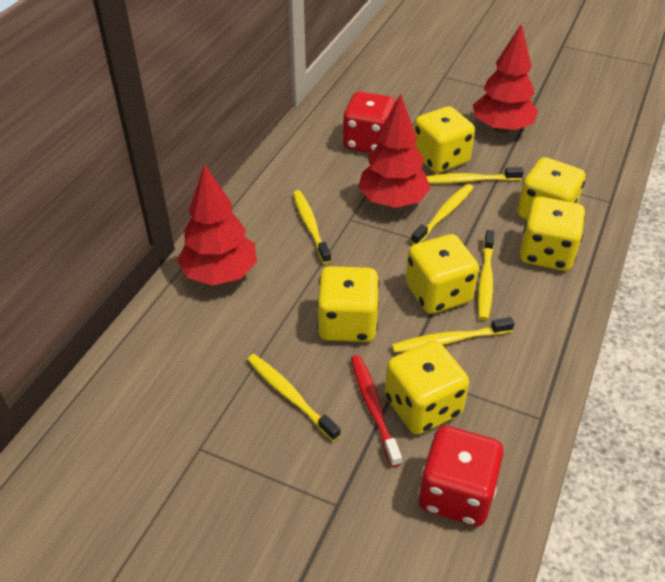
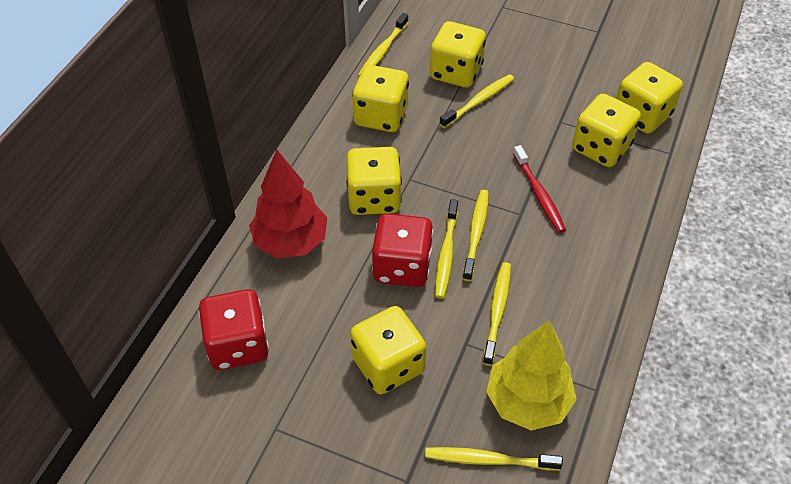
red tree: [177,164,257,286] [358,94,431,208] [473,23,538,133] = 3 -> [249,149,327,258] = 1
yellow tree: none = 0 -> [486,321,577,431] = 1

